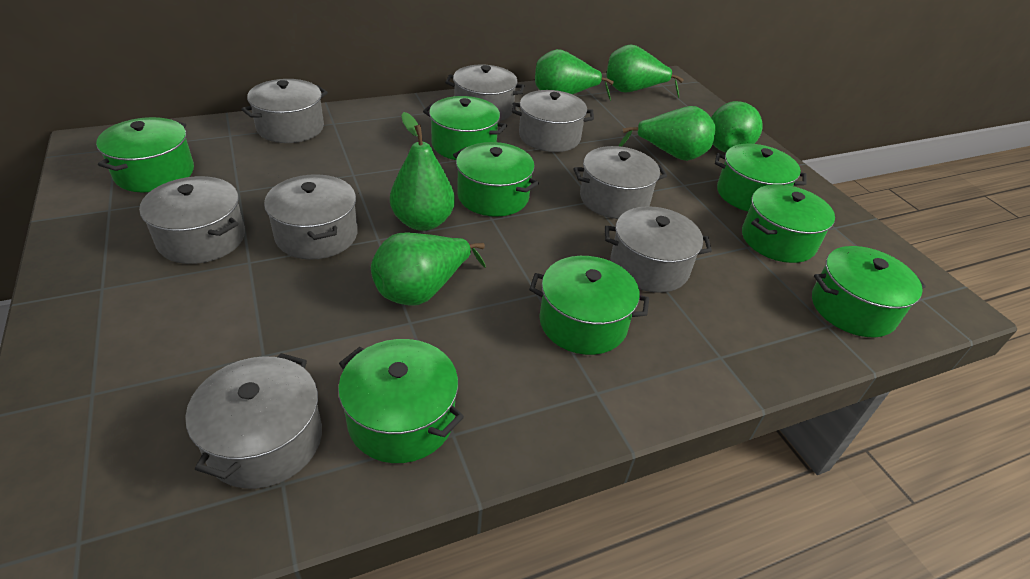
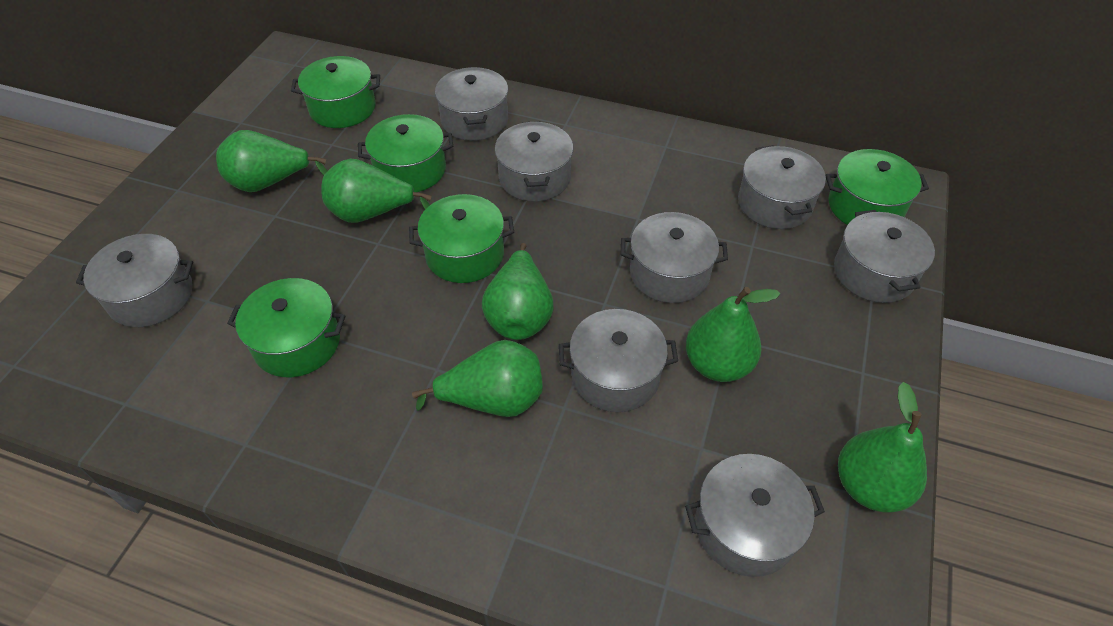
green pot: [96,117,194,192] [338,339,464,463] [423,96,507,160] [453,142,539,217] [529,256,649,355] [715,144,807,211] [742,184,835,263] [812,246,926,337] = 8 -> [227,278,345,377] [291,56,380,128] [358,114,453,192] [409,194,514,283] [825,149,929,225] = 5

